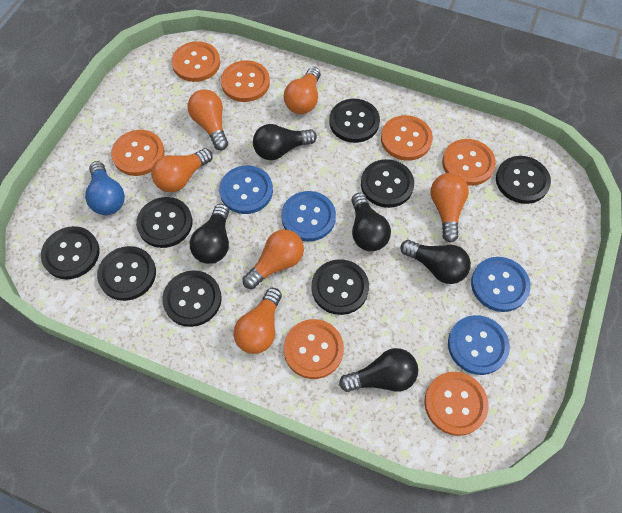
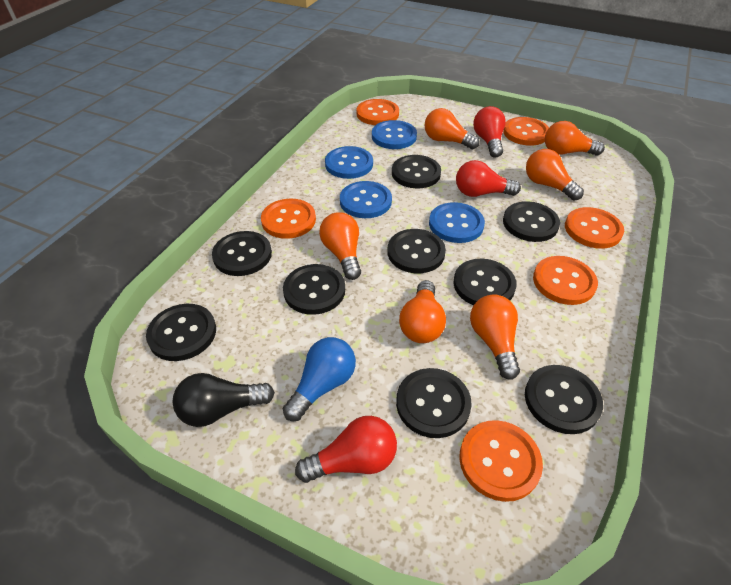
black button: [41,226,100,279] [97,246,156,301] [136,197,192,248] [162,270,222,327] [312,259,369,315] [329,99,380,143] [361,159,414,208] [496,156,551,204] = 8 -> [146,304,216,361] [212,231,272,276] [283,264,345,315] [387,229,446,273] [392,155,441,188] [396,368,472,438] [454,259,517,305] [503,201,560,242] [525,365,603,434] = 9
black light bulb: [190,204,229,264] [253,124,317,160] [339,348,418,392] [351,193,391,251] [400,240,471,284] = 5 -> [172,373,275,427] = 1
orange button: [111,130,165,176] [172,41,220,82] [221,60,270,102] [284,319,344,379] [381,115,433,161] [424,372,489,436] [442,139,496,186] = 7 -> [261,199,316,239] [356,99,399,125] [459,420,543,502] [503,117,549,146] [533,256,598,305] [565,207,624,249] = 6
red light bulb: none = 0 -> [295,416,397,483] [456,160,521,197] [473,106,506,158] = 3

